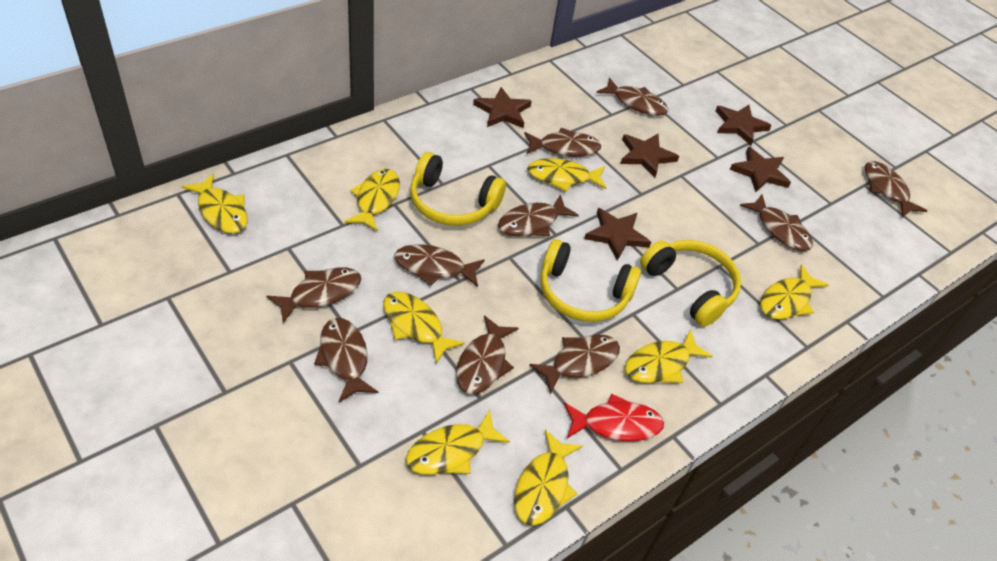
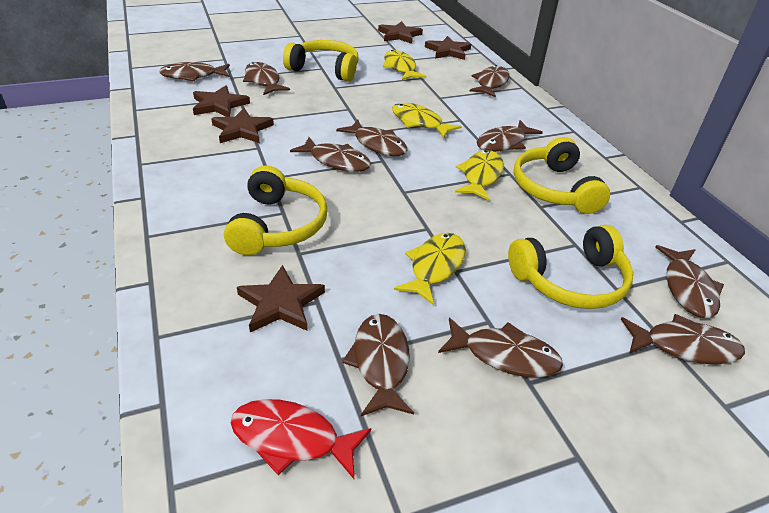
yellow fish: [182,174,247,234] [345,169,400,232] [383,292,465,364] [406,410,510,475] [514,430,583,526] [527,158,606,192] [625,329,713,383] [760,264,829,320] = 8 -> [383,50,426,80] [392,103,462,139] [394,233,466,305] [455,150,504,201] = 4
yellow headphones: [410,152,506,226] [540,239,641,322] [640,240,741,327] = 3 -> [224,166,327,255] [283,40,359,81] [508,225,633,309] [514,137,610,214] = 4

